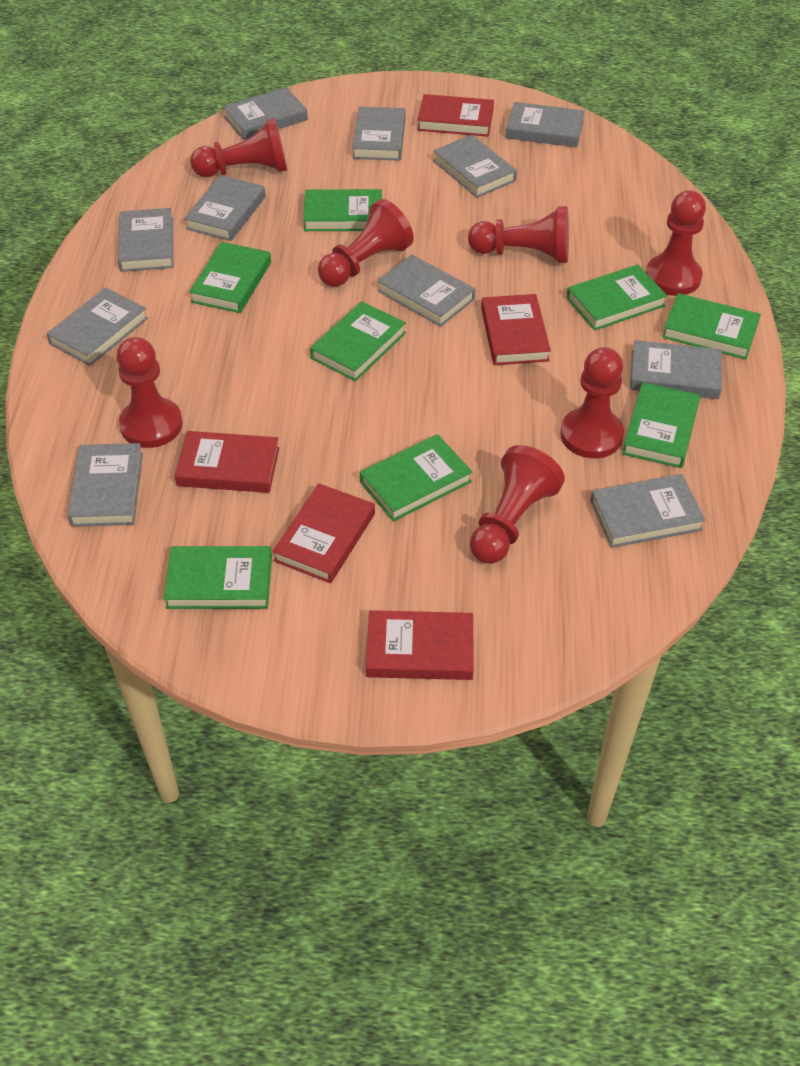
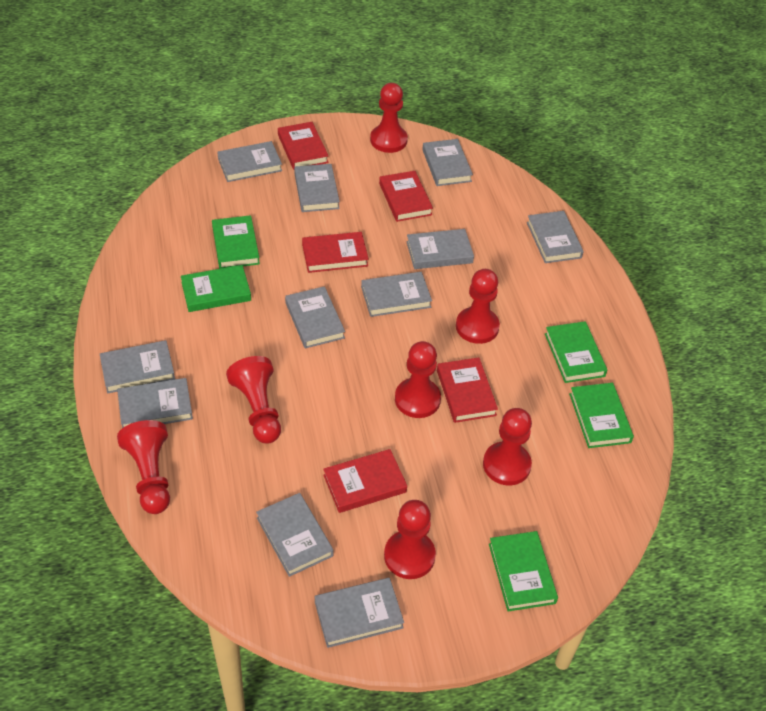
green book: [163,546,272,609] [189,242,271,313] [303,189,382,231] [310,301,406,381] [360,434,472,522] [566,264,667,331] [622,382,700,468] [662,293,761,359] = 8 -> [181,265,251,312] [212,215,260,269] [489,531,558,611] [545,321,607,383] [569,383,634,448] = 5

